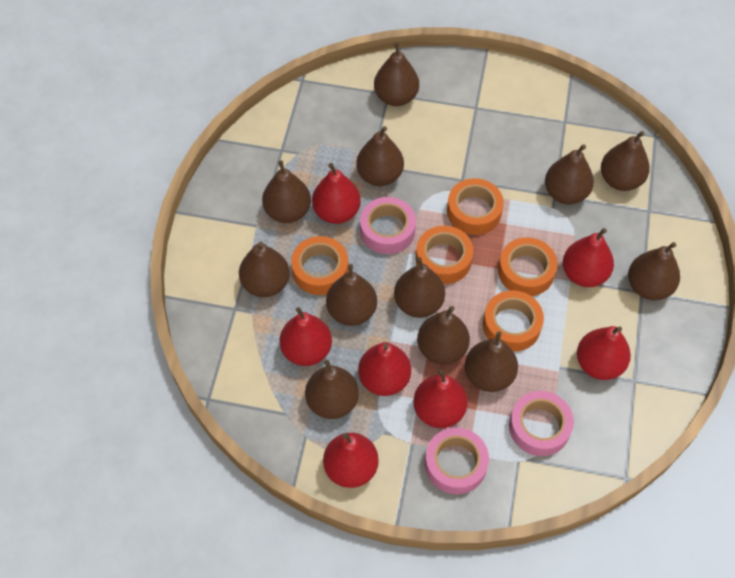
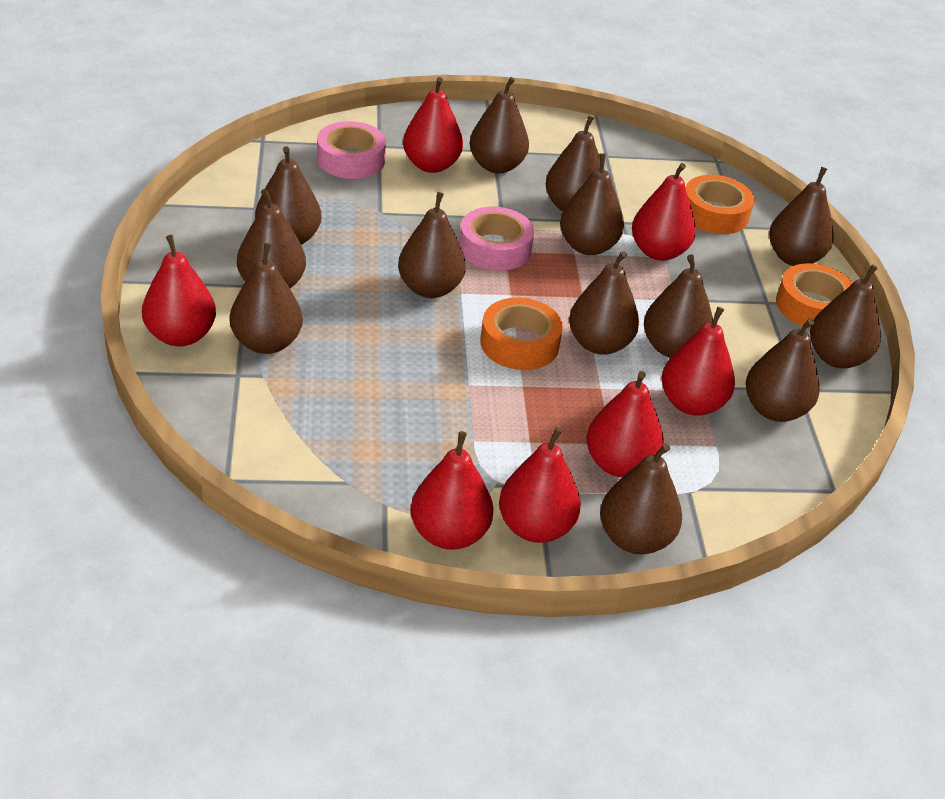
brown pear: [239,242,290,297] [262,160,311,223] [305,360,359,419] [326,264,377,326] [356,126,404,186] [374,42,419,106] [394,257,445,318] [417,306,470,365] [465,331,518,392] [545,144,594,205] [601,131,650,191] [628,242,680,300] = 12 -> [230,243,303,354] [237,189,306,288] [255,146,321,245] [398,192,466,298] [469,77,529,173] [546,116,600,212] [560,153,624,255] [569,251,639,355] [600,444,682,554] [644,254,713,358] [746,318,820,422] [769,167,834,266] [810,264,881,368] = 13
orange tape: [291,236,349,295] [416,226,473,284] [447,178,504,235] [483,290,544,352] [498,237,558,296] = 5 -> [480,297,563,370] [686,175,754,234] [776,263,853,329] = 3
pink tape: [360,197,416,254] [425,427,489,494] [509,391,574,456] = 3 -> [317,121,386,179] [459,207,534,271] = 2

